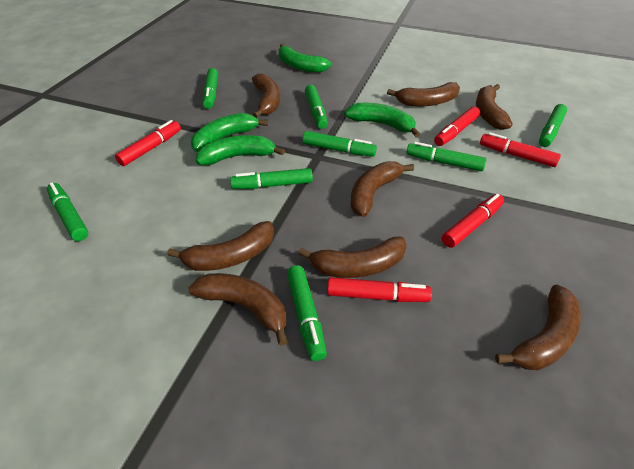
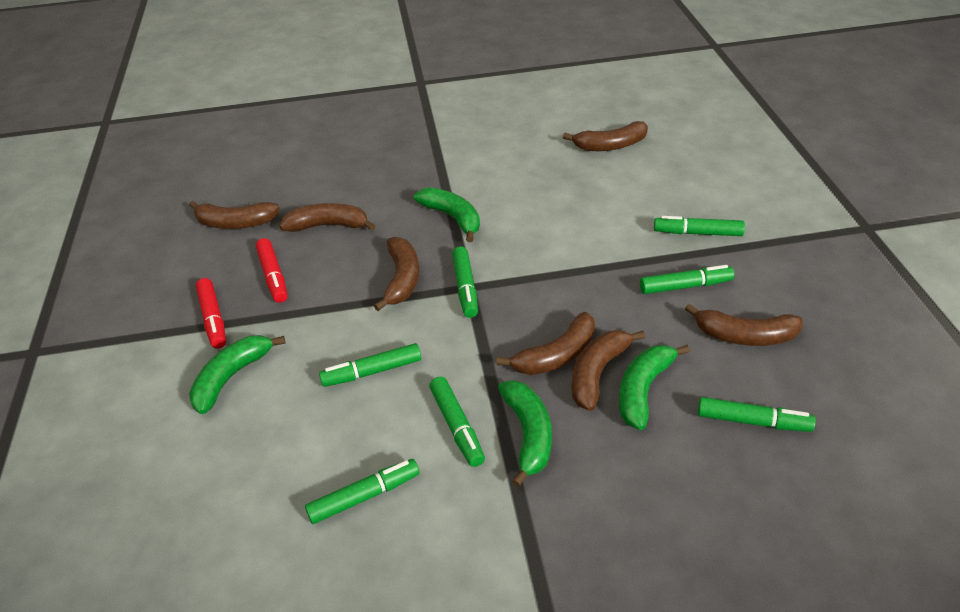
brown banana: [167,221,274,271] [188,273,288,346] [252,74,280,118] [298,237,407,278] [350,161,414,217] [387,82,460,107] [476,84,513,130] [495,285,581,370] = 8 -> [189,201,280,229] [279,203,376,232] [374,237,419,311] [496,312,595,375] [563,121,648,151] [571,330,645,411] [685,304,803,346] = 7
green marker: [47,183,88,241] [203,68,218,109] [230,168,313,189] [287,265,327,361] [303,131,377,157] [305,85,328,129] [407,142,487,171] [539,104,567,147] = 8 -> [305,459,420,524] [319,343,421,387] [429,377,485,467] [452,246,478,318] [640,265,734,294] [654,216,745,236] [698,397,816,432] = 7
red marker: [115,120,181,166] [327,277,432,302] [434,106,480,146] [442,194,504,248] [480,132,561,167] = 5 -> [196,278,226,349] [256,238,288,303] = 2

